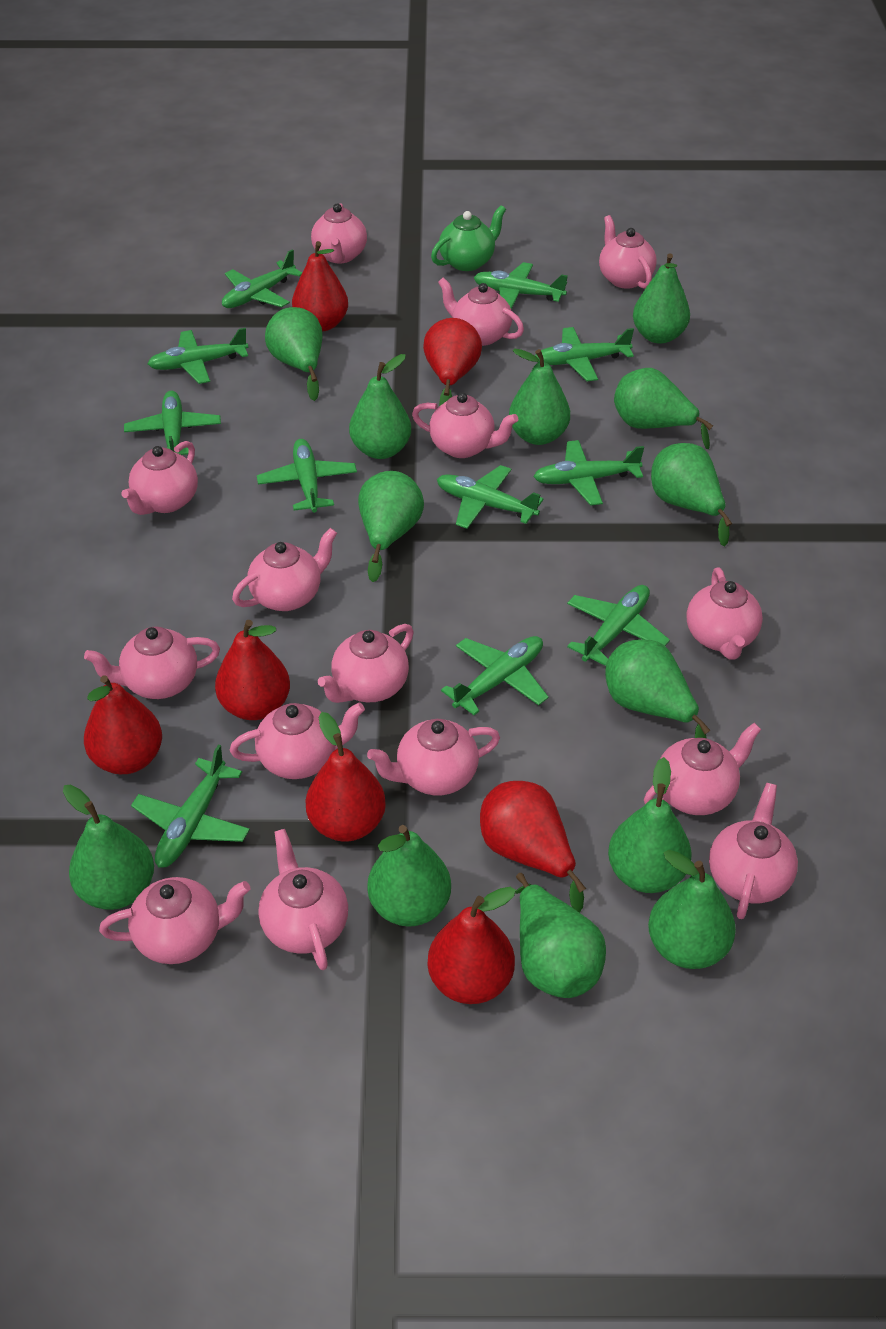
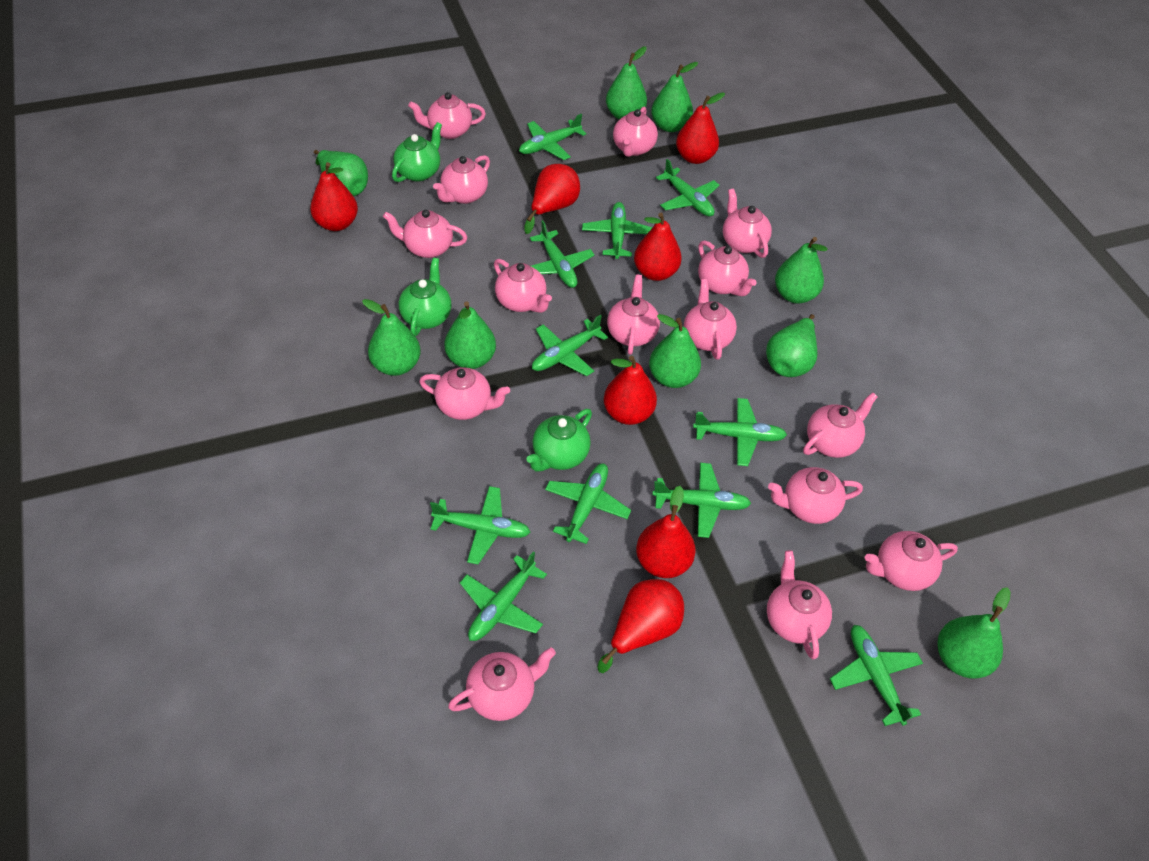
green pear: [63,785,154,910] [265,307,322,401] [349,354,411,459] [358,471,424,582] [367,825,451,927] [509,349,570,445] [515,873,606,998] [605,639,711,738] [608,757,692,893] [614,368,713,449] [633,253,690,344] [648,850,736,969] [651,443,732,546] = 13 -> [314,150,368,197] [362,299,421,376] [444,301,496,369] [606,47,647,120] [649,314,701,388] [651,62,698,132] [766,314,818,377] [775,237,828,304] [938,587,1010,679] = 9
green teapot: [431,205,506,271] = 1 -> [392,122,442,182] [399,258,451,336] [526,409,592,471] = 3

